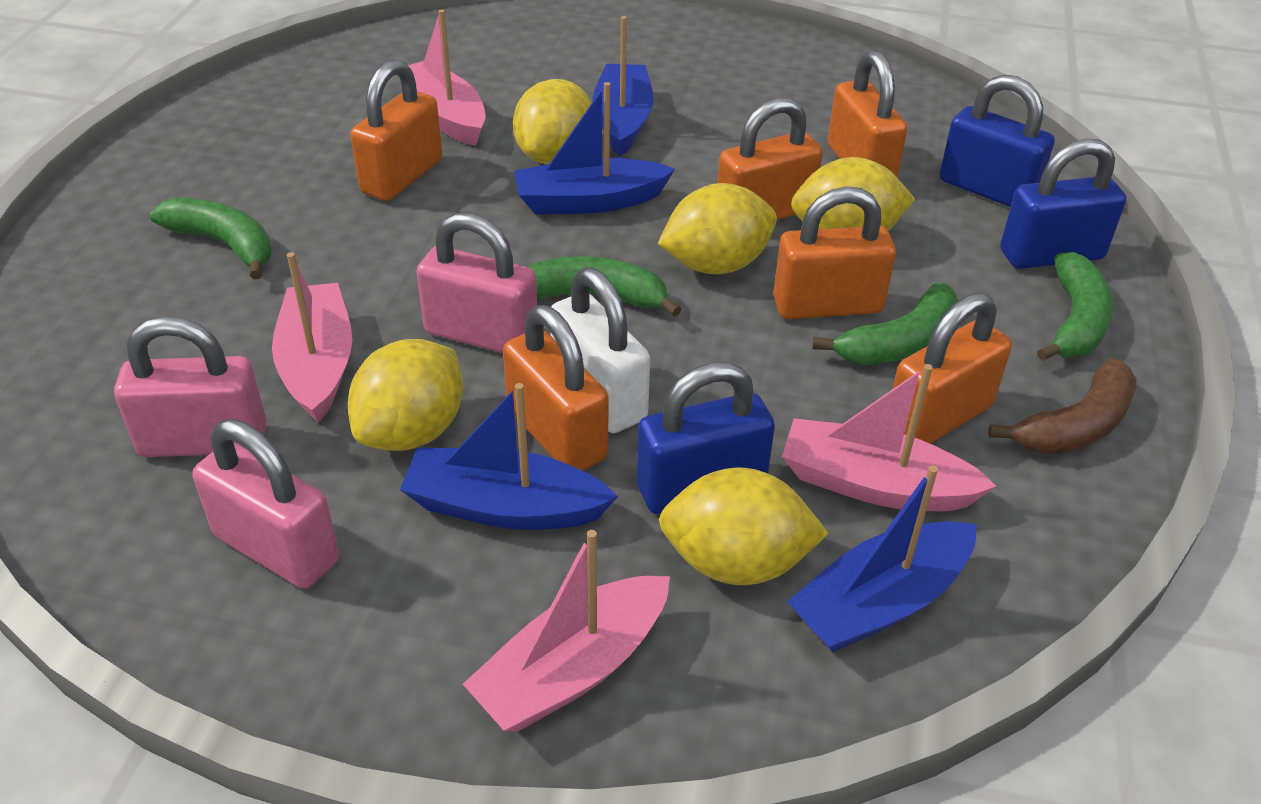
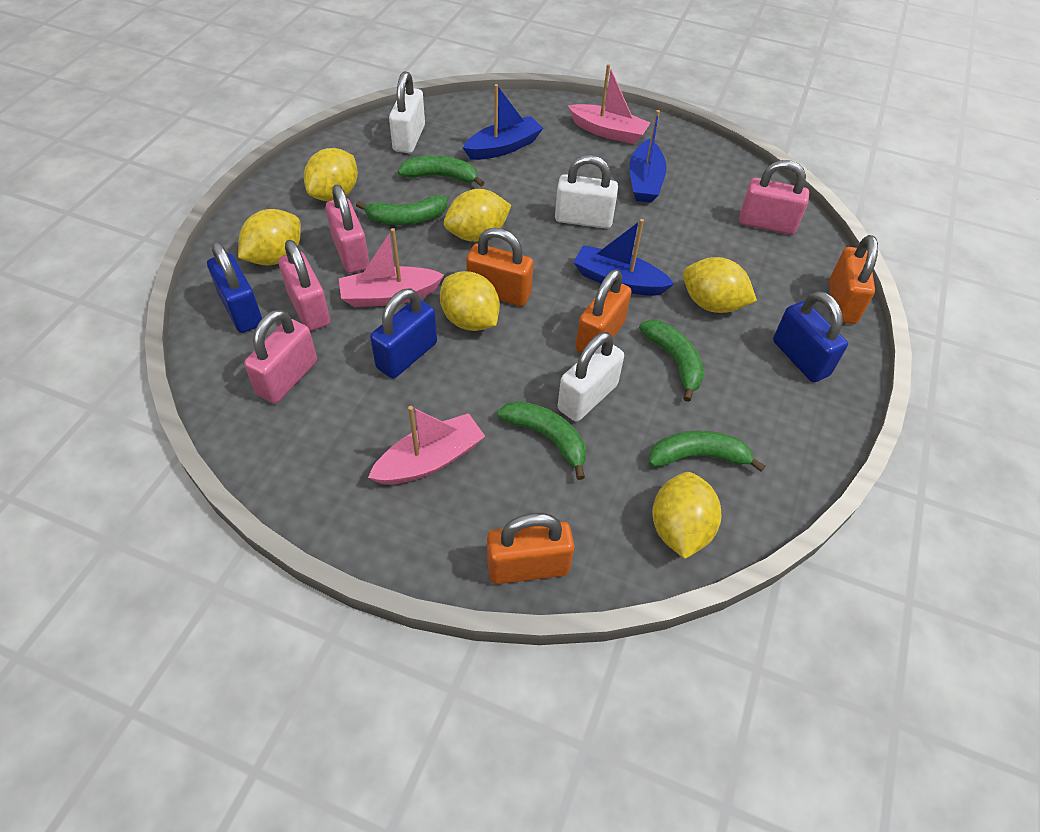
blue boat: [400,383,618,530] [514,82,675,214] [592,16,653,156] [787,465,977,652] = 4 -> [463,84,543,160] [573,219,674,296] [629,110,667,203] = 3
brown banana: [988,358,1137,454] = 1 -> none = 0
green banana: [150,197,272,279] [527,256,681,317] [813,282,958,365] [1037,252,1113,361] = 4 -> [356,195,448,225] [398,155,484,187] [497,401,586,480] [639,320,704,402] [649,431,765,472] = 5
orange padlock: [350,59,442,201] [503,305,609,471] [717,98,823,220] [773,186,896,319] [828,50,907,178] [892,292,1012,444] = 6 -> [466,228,533,306] [487,513,574,584] [576,269,632,353] [829,235,878,324] = 4
pink boat: [272,252,352,423] [408,9,486,146] [463,530,670,732] [782,364,996,511] = 4 -> [339,228,444,307] [368,406,485,485] [568,64,651,144] = 3
pink padlock: [114,316,267,457] [193,419,339,589] [416,213,537,353] = 3 -> [244,309,317,403] [278,240,330,331] [326,185,369,273] [739,160,809,235] = 4
white padlock: [550,268,650,433] = 1 -> [389,71,425,153] [555,155,618,229] [558,332,624,422] = 3
yellow lemon: [348,339,463,451] [513,79,592,164] [658,183,777,274] [659,468,829,585] [791,157,915,231] = 5 -> [238,209,301,266] [304,148,358,201] [440,271,500,331] [444,189,511,242] [652,472,722,559] [683,257,757,313] = 6

